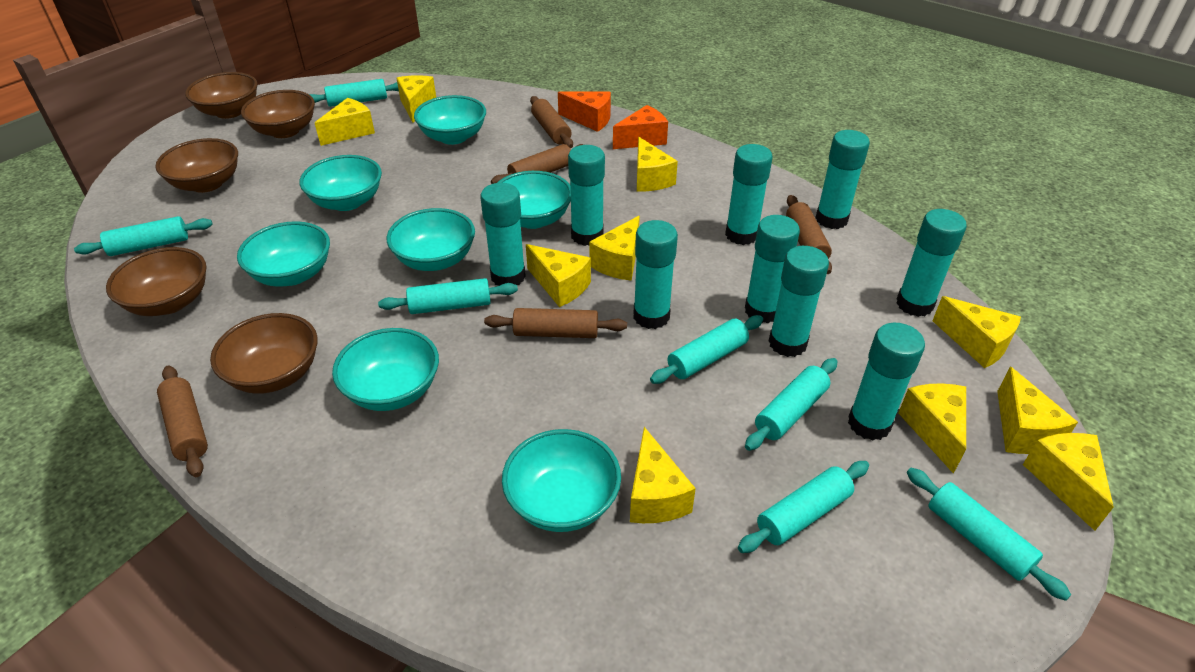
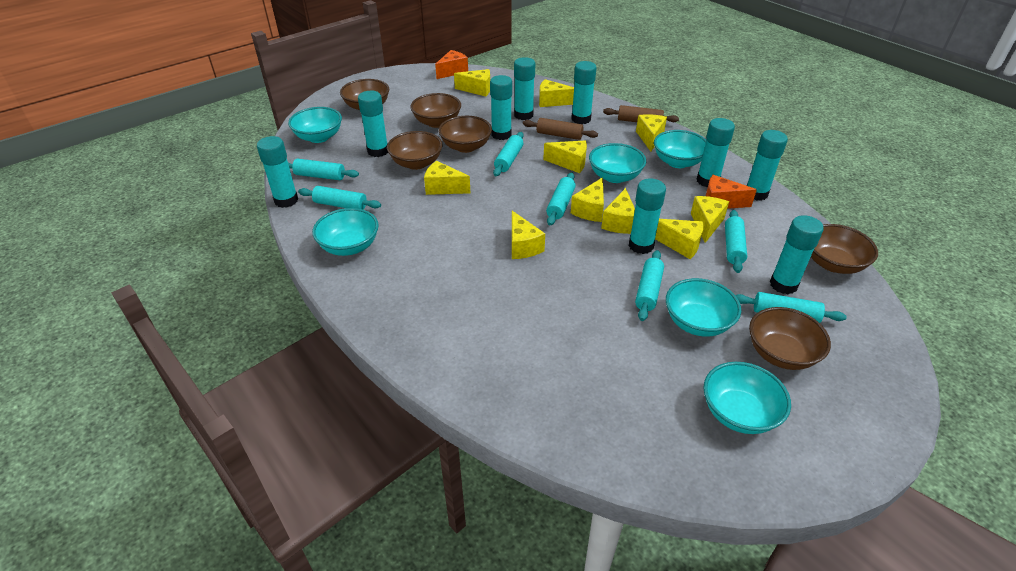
brown bowl: [106,247,207,316] [155,138,238,193] [185,72,258,119] [210,313,318,394] [241,90,315,138] = 5 -> [340,79,389,111] [387,131,443,170] [410,93,461,128] [438,116,492,153] [749,307,831,370] [811,224,878,274] = 6
brown rolling pin: [157,365,208,477] [484,308,627,338] [491,144,584,184] [530,96,573,148] [786,195,832,274] = 5 -> [523,118,598,140] [603,105,679,122] = 2
turquoise bowl: [237,221,330,287] [299,155,382,211] [332,328,439,411] [386,208,475,271] [414,95,486,145] [497,171,571,229] [502,429,621,532] = 7 -> [288,107,342,143] [312,208,379,256] [589,143,646,183] [654,130,706,168] [666,278,741,337] [703,362,791,434] = 6

